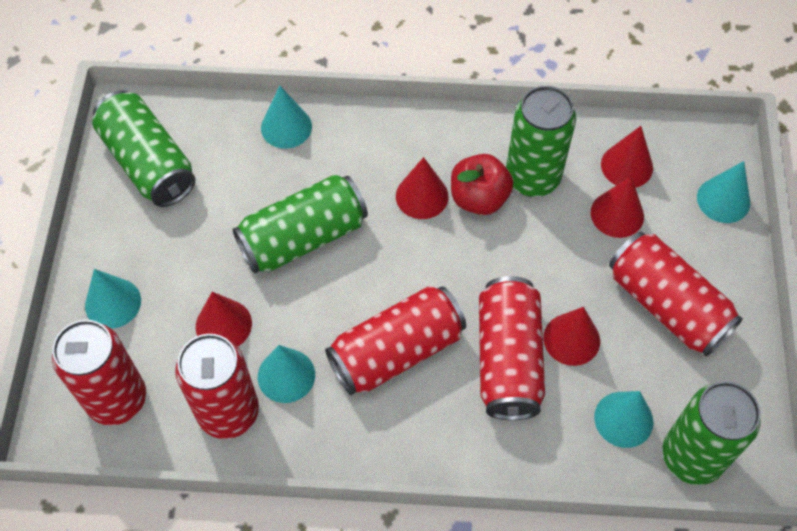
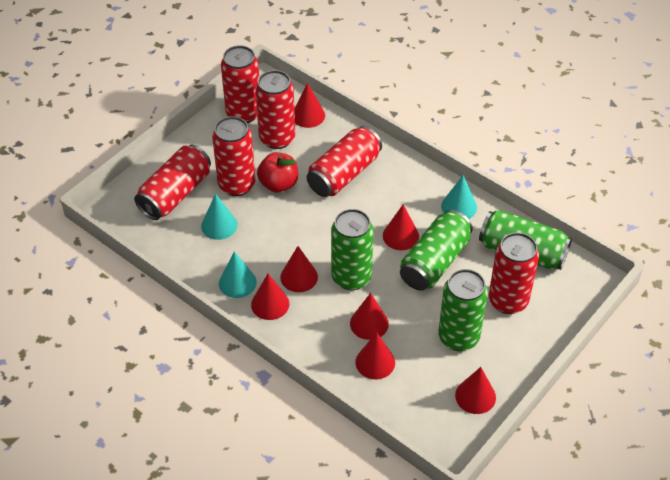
red can: [52,320,146,426] [175,334,259,439] [325,286,466,395] [479,276,545,420] [609,232,743,356] = 5 -> [134,145,211,220] [212,116,255,196] [221,45,259,123] [255,70,295,149] [307,126,382,197] [488,232,539,314] = 6
red cone: [196,292,252,346] [396,157,449,219] [543,307,600,366] [591,176,644,238] [601,126,653,188] = 5 -> [251,274,289,320] [280,246,318,292] [294,83,325,128] [350,293,389,340] [356,332,395,379] [383,205,419,250] [455,367,496,414] = 7
turquoise cone: [85,269,141,329] [258,345,315,403] [261,86,312,149] [594,391,654,448] [697,161,750,223] = 5 -> [201,194,238,240] [219,251,257,298] [441,175,477,219] = 3

